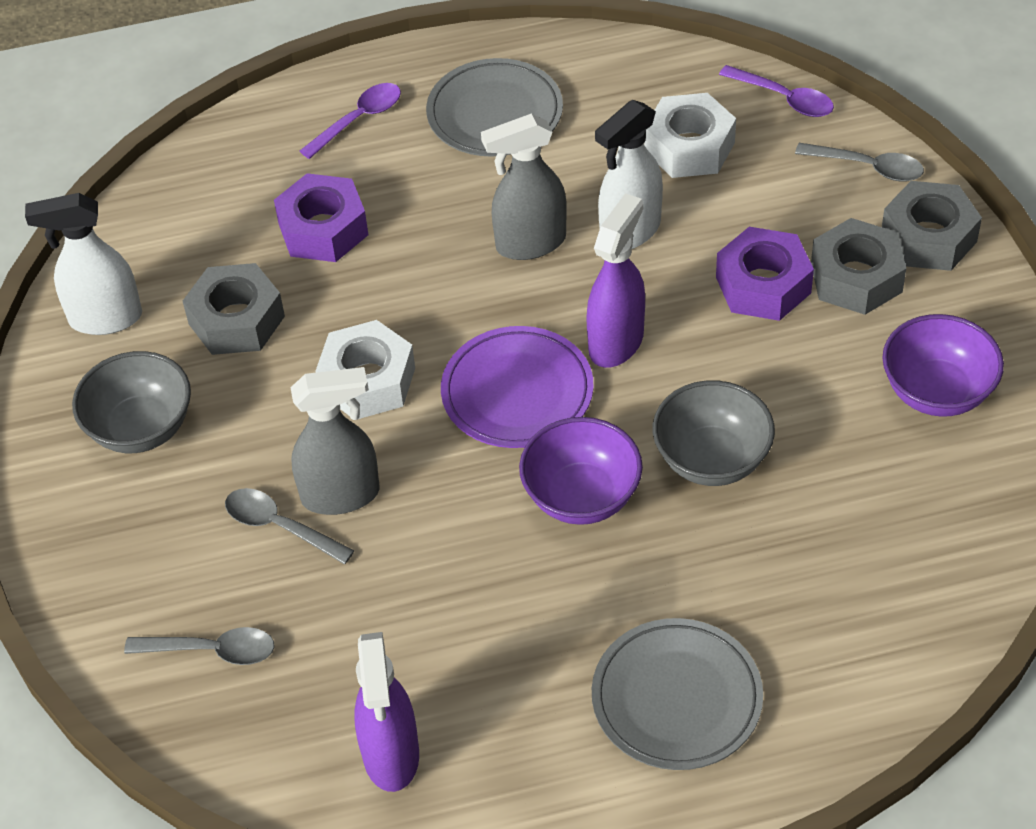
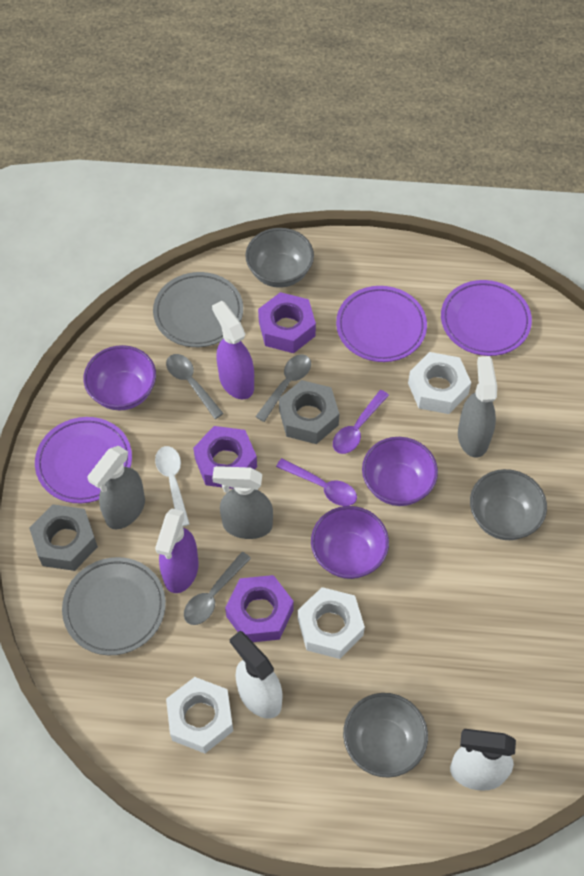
grey bowl: [72,351,191,453] [653,380,775,486] = 2 -> [245,228,314,288] [343,693,428,778] [470,469,547,540] = 3
grey nut: [183,263,285,355] [811,218,906,315] [882,181,982,271] = 3 -> [29,504,98,571] [279,380,339,444] = 2
grey spray bottle: [291,367,379,515] [481,113,567,260] = 2 -> [87,446,145,529] [212,466,273,539] [458,356,497,458] = 3
purple bowl: [519,417,643,525] [882,314,1004,417] = 2 -> [83,345,156,410] [311,506,389,579] [362,437,438,506] = 3
purple nut: [274,173,368,262] [716,227,814,321] = 2 -> [193,426,257,489] [225,575,294,642] [258,292,316,353] = 3
purple plate: [441,326,594,448] = 1 -> [35,417,132,503] [336,286,427,362] [441,280,532,356] = 3
white nut: [315,320,415,419] [644,93,736,178] = 2 -> [166,677,233,753] [298,587,365,659] [408,352,471,414] = 3
white spoon: none = 0 -> [155,446,189,526] = 1

